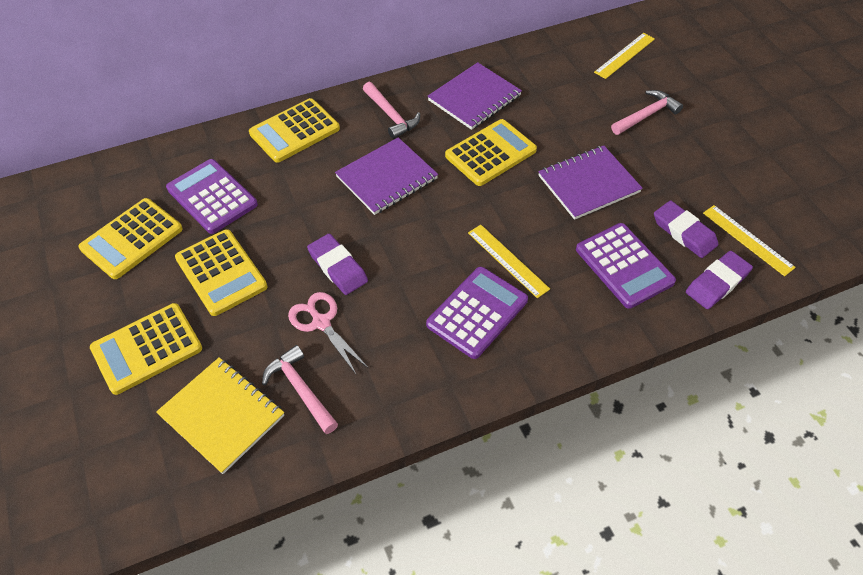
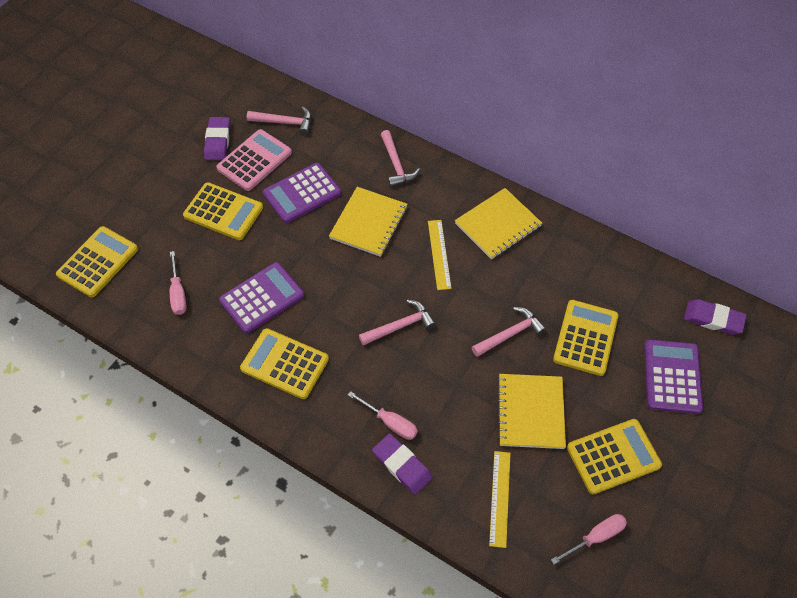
pink calculator: none = 0 -> [216,129,292,191] = 1
pink hammer: [262,345,338,434] [363,82,420,139] [611,90,683,135] = 3 -> [247,107,311,135] [359,300,436,346] [381,130,420,187] [472,307,546,357] = 4
pink scissors: [288,292,368,375] = 1 -> none = 0
pink screwdriver: none = 0 -> [170,251,187,315] [348,391,418,440] [551,514,627,564] = 3
purple notebook: [335,137,438,215] [428,62,522,130] [538,146,643,220] = 3 -> none = 0
yellow notebook: [156,357,284,474] = 1 -> [329,187,408,257] [455,188,542,260] [497,374,566,449] = 3
yellow ruler: [468,225,550,298] [594,33,655,79] [703,205,796,276] = 3 -> [428,220,452,290] [489,451,510,548] = 2

